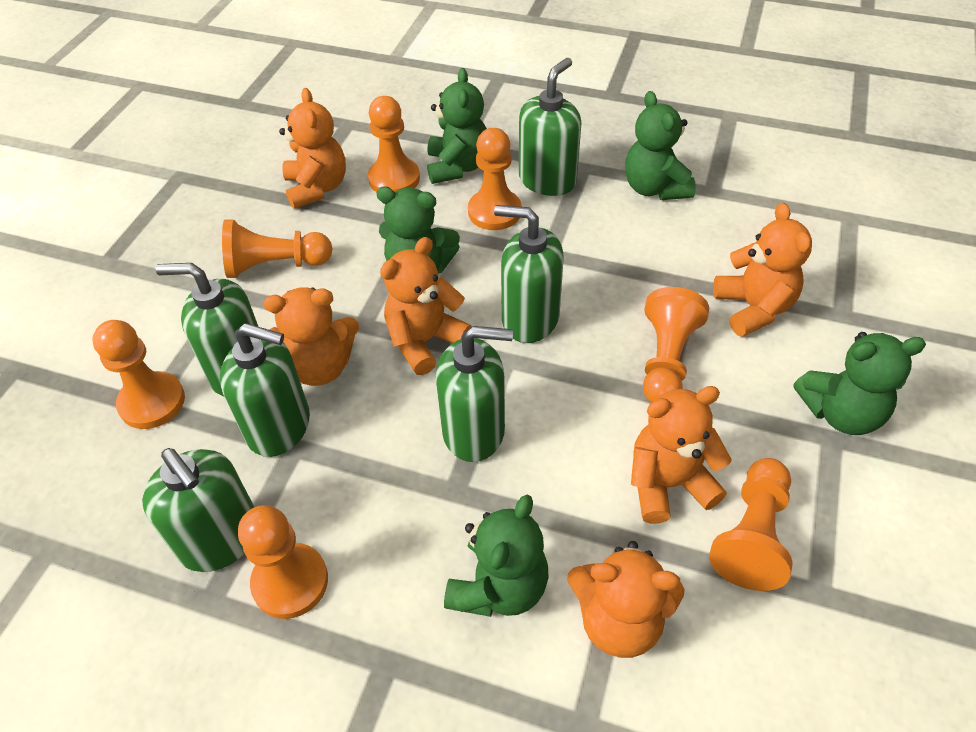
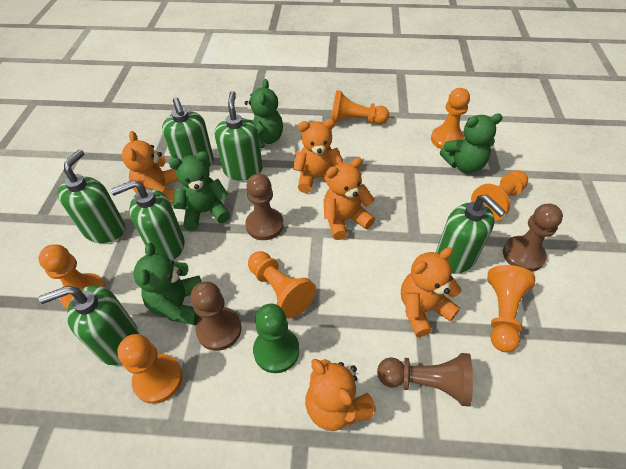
brown pawn: none = 0 -> [191,281,242,351] [245,173,284,240] [377,353,473,407] [503,204,563,272] = 4
green pawn: none = 0 -> [253,304,300,373] = 1
green teddy bear: [376,186,460,274] [427,68,487,184] [444,495,549,617] [625,91,696,200] [794,332,926,435] = 5 -> [133,243,201,325] [169,151,230,231] [244,79,283,148] [440,114,503,173] = 4
orange teddy bear: [264,287,359,386] [279,88,346,209] [380,237,472,375] [567,541,685,658] [631,386,732,524] [713,203,812,337] = 6 -> [122,131,179,203] [293,119,344,193] [305,359,376,431] [323,158,375,240] [401,247,461,337] = 5

